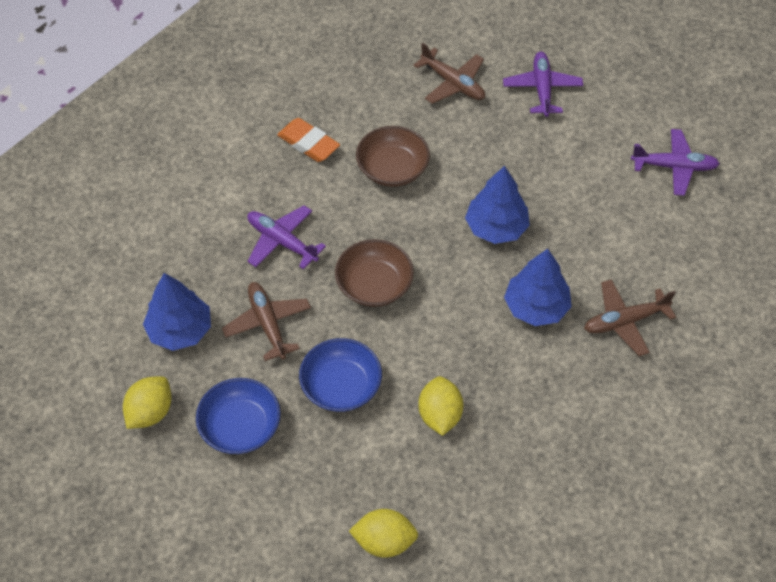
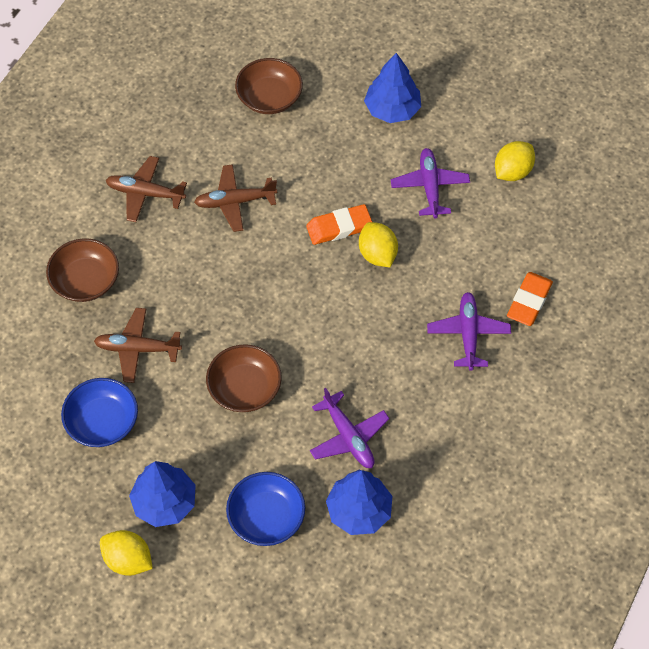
brown bowl: [335,239,414,307] [356,126,430,187] = 2 -> [46,238,119,302] [206,344,282,412] [235,58,303,114] = 3
orange eraser: [277,118,340,162] = 1 -> [306,204,372,245] [507,272,553,326] = 2

